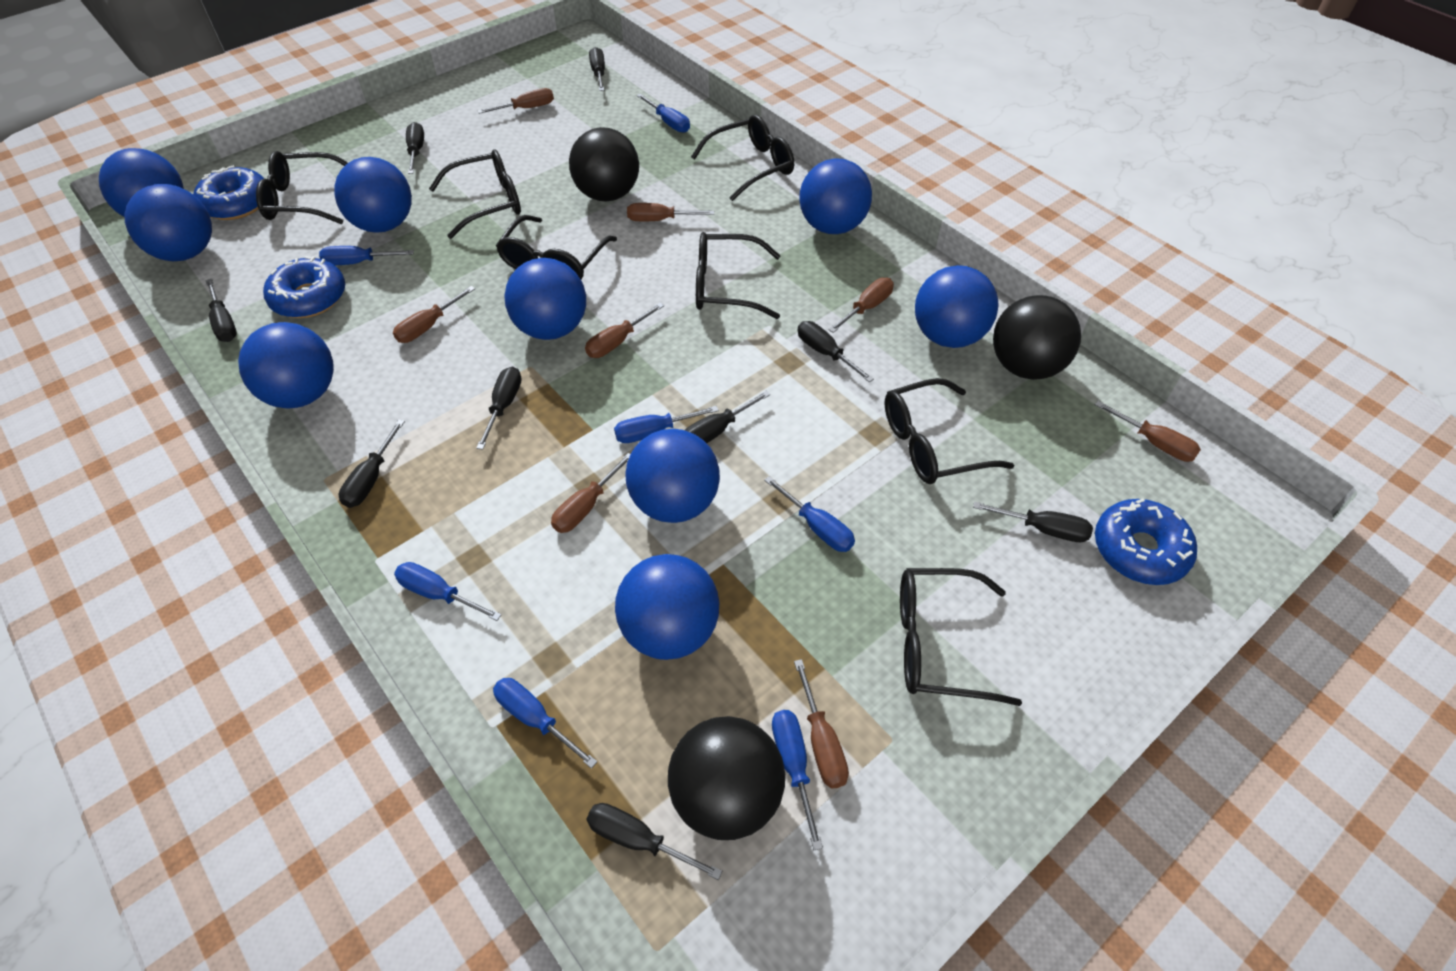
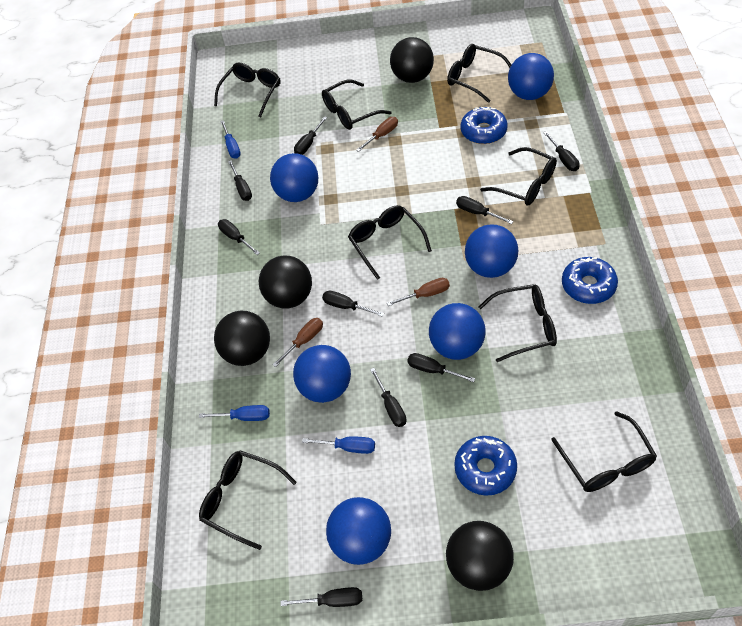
black ball: [569,127,639,201] [668,716,785,840] [993,295,1081,380] = 3 -> [214,310,270,366] [259,256,312,309] [390,37,434,83] [446,521,514,591] = 4
black glasses: [256,151,348,224] [429,149,521,239] [496,215,617,279] [691,115,794,201] [696,232,781,319] [884,378,1014,484] [900,568,1022,706] = 7 -> [199,450,297,550] [214,62,280,117] [322,80,392,130] [348,205,432,280] [447,44,511,103] [478,284,557,362] [480,147,557,205] [551,411,657,492] = 8
blue ball: [99,148,184,217] [124,184,212,261] [238,322,334,408] [334,157,412,233] [504,258,586,340] [615,554,719,660] [625,429,720,523] [799,158,872,234] [915,265,998,348] = 9 -> [270,153,318,202] [293,345,351,403] [326,497,391,565] [429,303,486,360] [465,224,519,278] [508,53,554,100] = 6
blue screwdriver: [319,246,414,265] [394,562,502,621] [493,678,597,769] [614,406,719,443] [637,94,690,133] [764,476,855,552] [772,710,823,850] = 7 -> [199,405,270,421] [220,120,241,159] [302,437,375,454] = 3
brown screwdriver: [393,286,475,343] [478,88,554,114] [551,453,631,533] [585,303,664,358] [627,203,714,221] [794,659,849,788] [829,278,894,333] [1095,401,1201,462] = 8 -> [273,318,323,367] [356,117,398,152] [387,278,450,306] = 3

